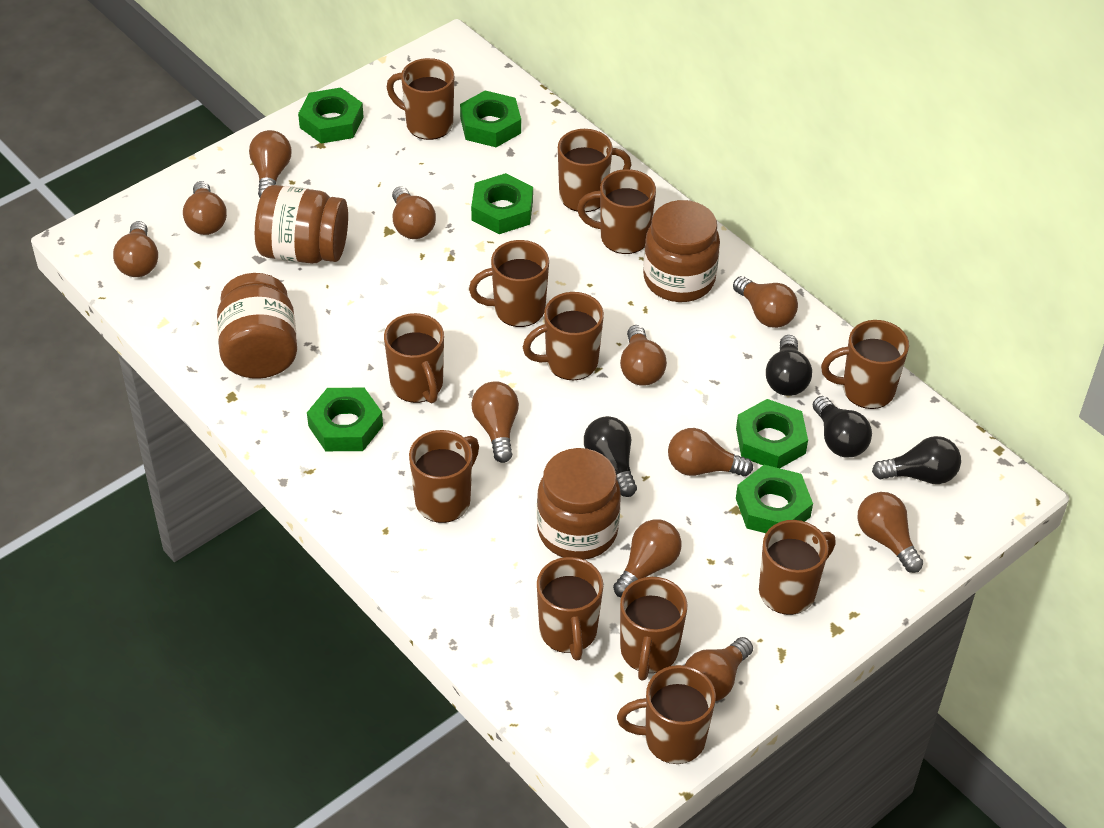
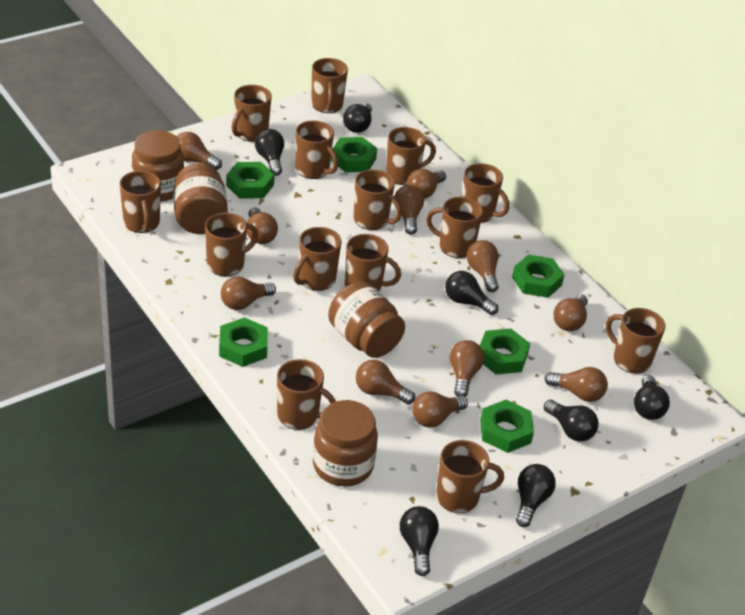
black light bulb: [584,416,637,497] [766,335,812,396] [813,396,872,457] [872,436,961,484] = 4 -> [255,129,284,176] [343,103,372,133] [400,506,439,576] [445,271,498,315] [516,464,556,527] [544,399,598,442] [634,375,670,420] = 7
brown mug: [384,313,444,403] [387,58,454,140] [409,430,479,523] [469,240,549,327] [523,292,604,380] [537,557,603,660] [558,129,632,212] [577,169,656,254] [617,665,716,764] [620,577,687,681] [759,520,836,615] [821,320,909,409] = 12 -> [120,171,161,233] [205,213,259,276] [232,85,272,142] [277,359,336,430] [293,227,341,291] [296,121,338,179] [311,58,348,113] [345,234,401,292] [354,169,402,230] [386,127,436,185] [426,197,483,258] [436,440,504,513] [462,163,509,223] [606,308,665,374] = 14

